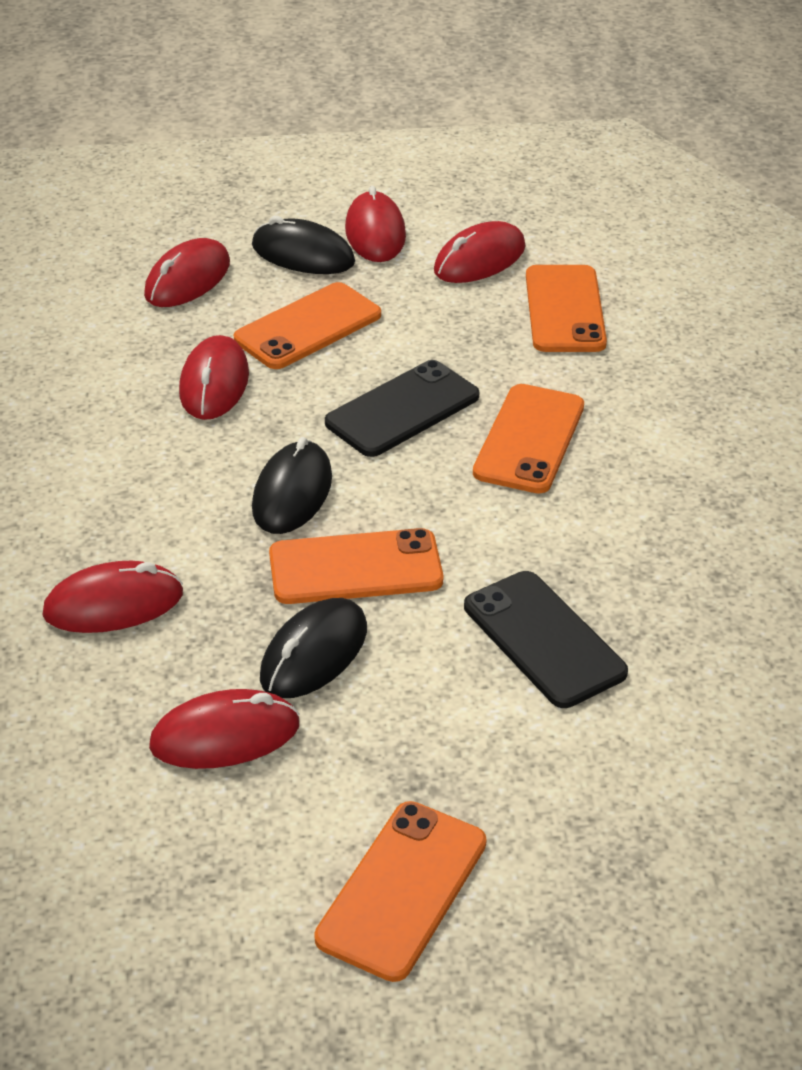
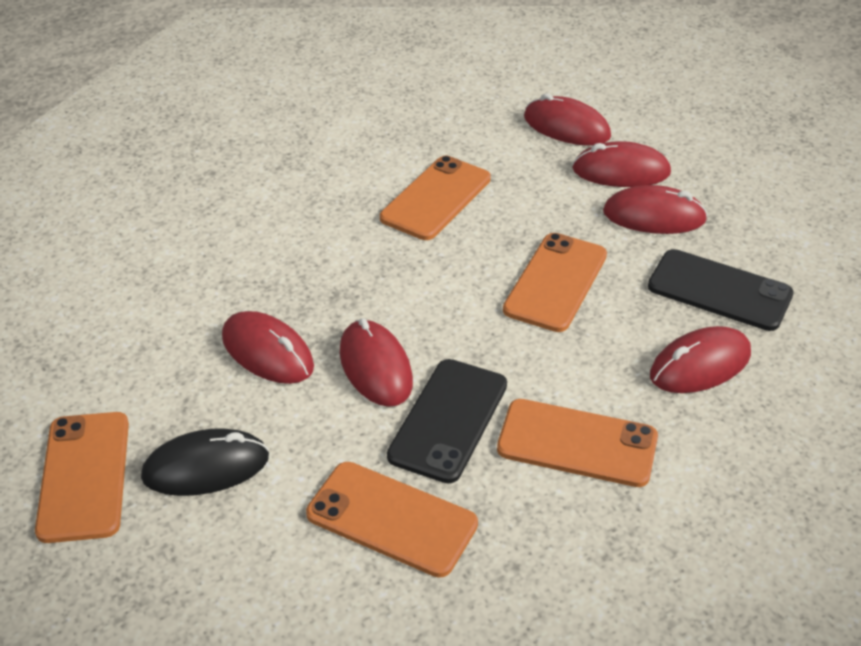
black mouse: [252,216,355,274] [252,437,332,534] [260,598,367,698] = 3 -> [141,428,269,496] = 1

